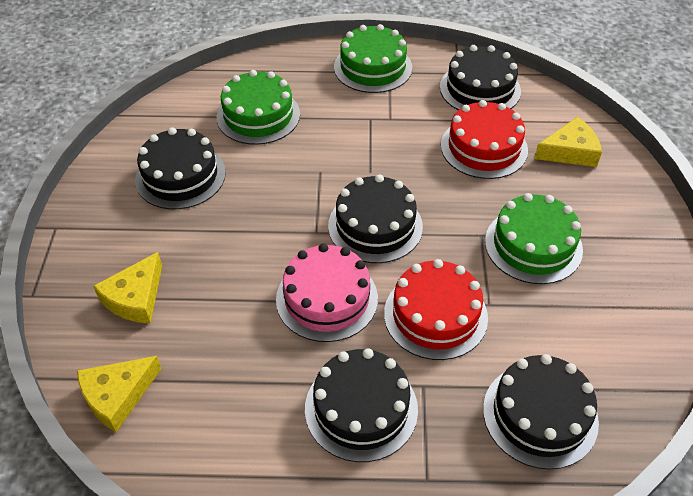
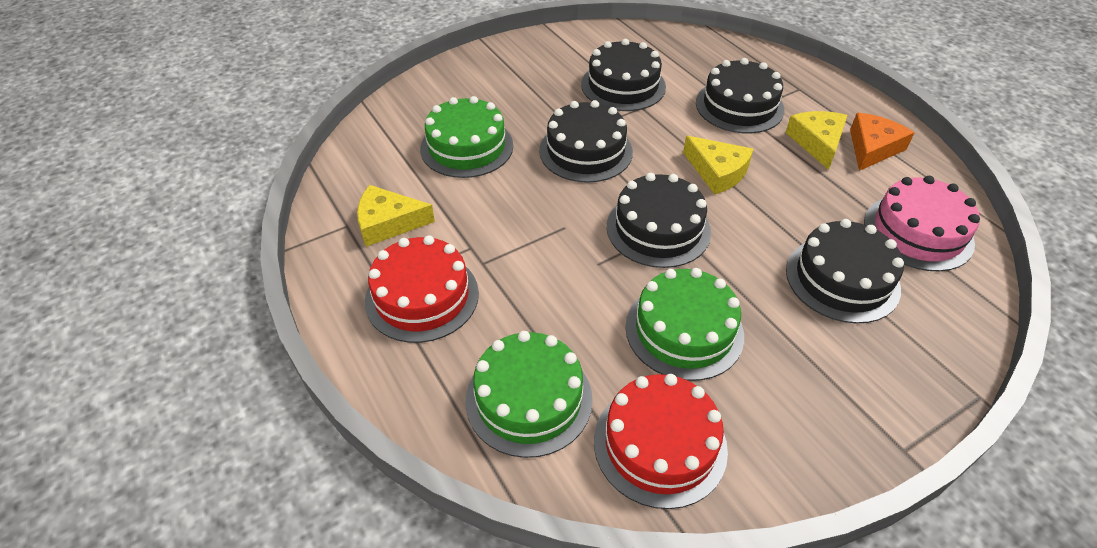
orange cheese: none = 0 -> [850,113,915,171] = 1

